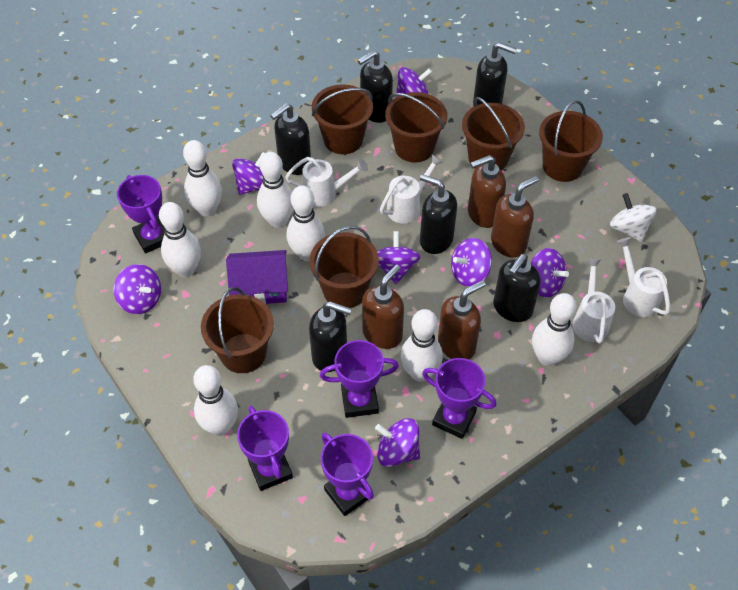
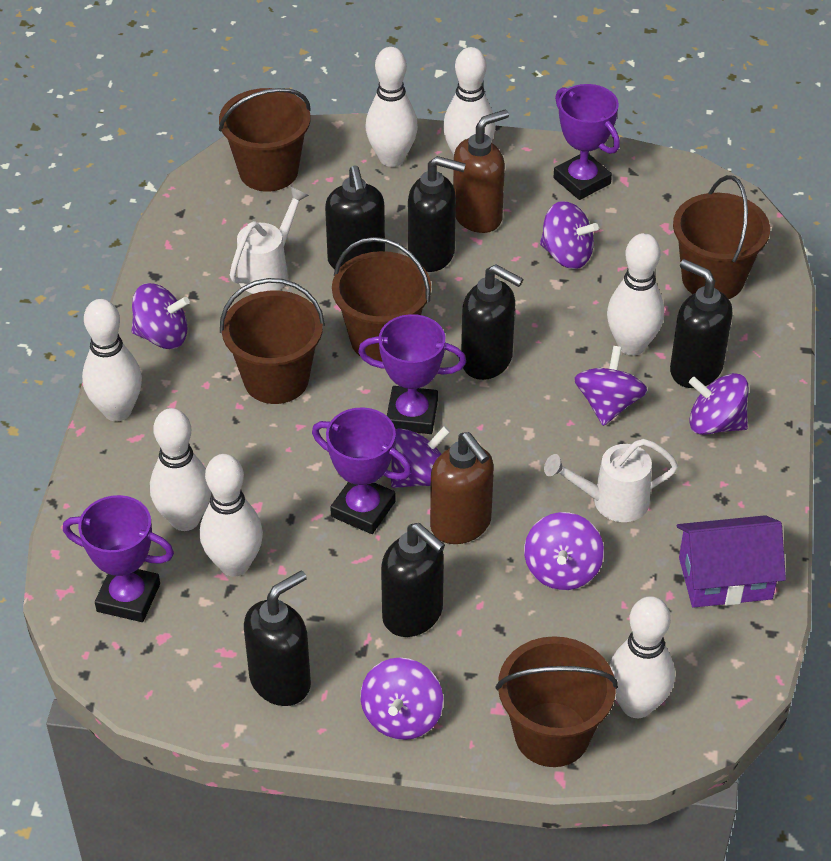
brown bucket: [201,287,274,373] [309,226,379,308] [312,85,373,154] [385,92,447,163] [462,97,525,170] [539,100,603,182] = 6 -> [219,88,311,192] [220,278,325,404] [332,237,431,362] [496,636,618,767] [673,175,770,299] = 5
brown soap dispenser: [362,265,404,349] [438,280,486,360] [468,155,506,228] [491,176,539,258] = 4 -> [430,432,494,544] [453,109,509,233] = 2
purple trophy: [117,175,165,253] [237,406,293,491] [320,340,399,418] [321,433,374,516] [422,358,496,439] = 5 -> [63,495,174,622] [312,407,412,534] [358,314,466,434] [553,84,620,200] = 4
white spinning top: [610,193,657,242] = 1 -> none = 0
white watering can: [285,157,368,207] [380,154,443,224] [573,259,615,344] [616,237,670,317] = 4 -> [230,186,309,294] [544,439,678,522] = 2

